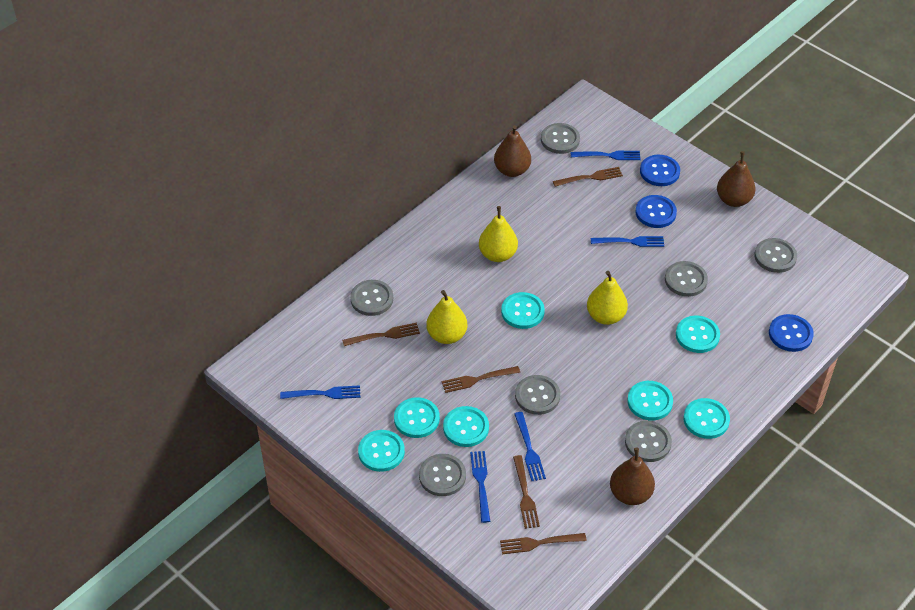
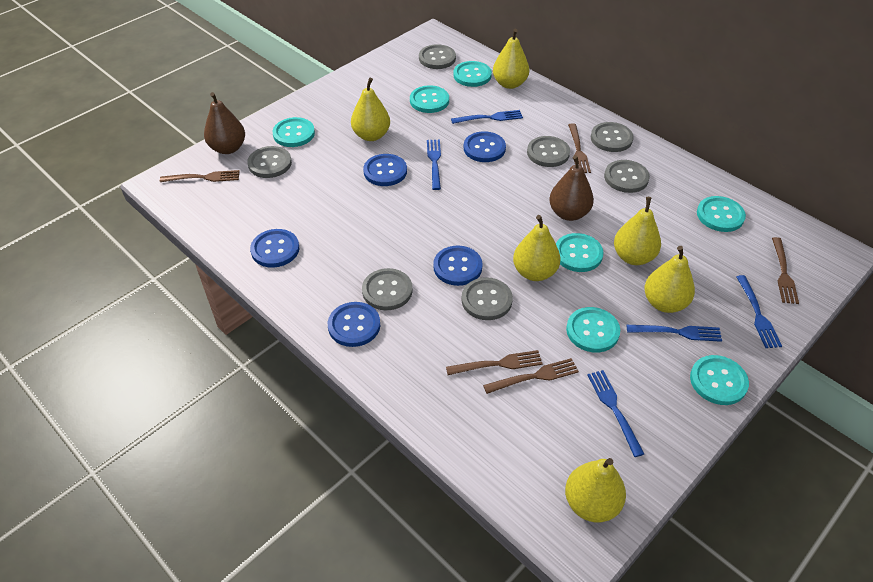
blue button: [635,195,677,228] [640,155,680,186] [769,314,814,352] = 3 -> [250,229,300,268] [328,302,380,347] [363,154,407,186] [433,245,483,286] [464,131,506,162] = 5
brown pear: [494,125,531,177] [610,447,655,505] [717,151,755,207] = 3 -> [204,92,245,154] [549,155,594,221] = 2
yellow pear: [426,290,467,344] [479,206,518,262] [587,271,628,325] = 3 -> [351,78,390,141] [493,29,529,89] [513,215,560,281] [565,458,626,523] [614,197,661,265] [644,246,695,313] = 6

